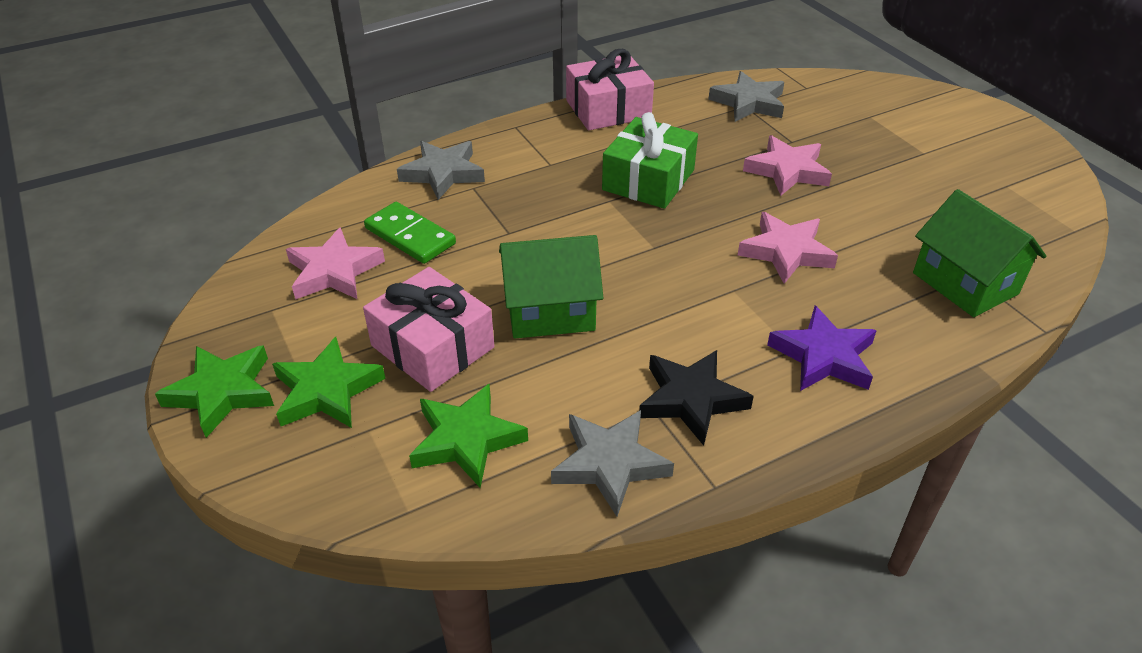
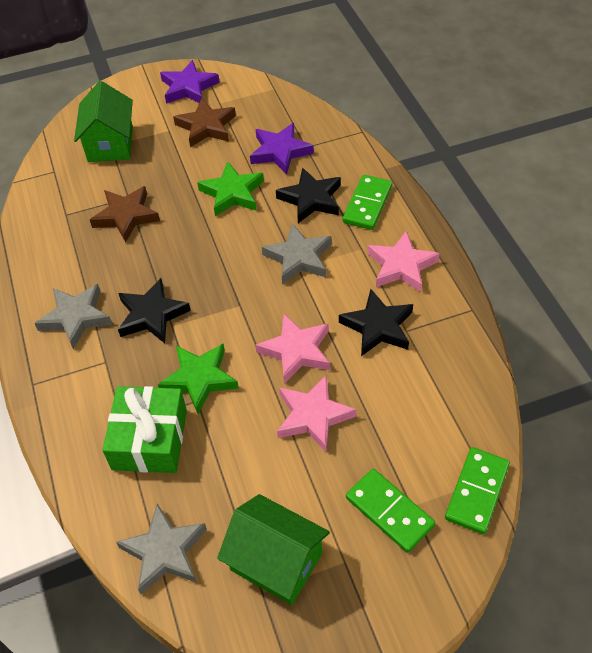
black star: [639,350,754,446] = 1 -> [118,278,191,343] [276,167,341,223] [339,289,413,356] = 3
brown star: none = 0 -> [90,186,160,242] [173,98,236,147] = 2
green domino: [364,202,456,264] = 1 -> [342,175,392,230] [346,469,435,553] [445,447,510,534] = 3
green star: [155,345,274,438] [272,337,386,428] [409,384,528,488] = 3 -> [158,344,239,414] [197,162,264,216] = 2
pink gift: [363,267,494,392] [566,49,654,130] = 2 -> none = 0
purple star: [767,305,877,391] = 1 -> [160,60,220,104] [250,123,314,175] = 2

